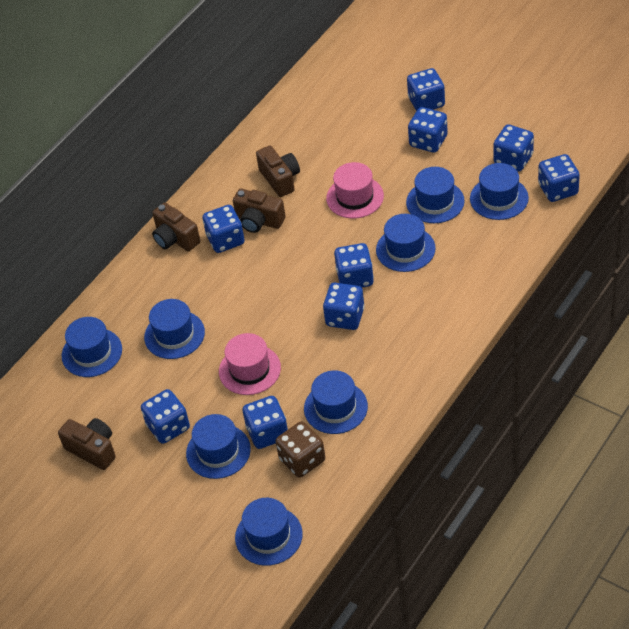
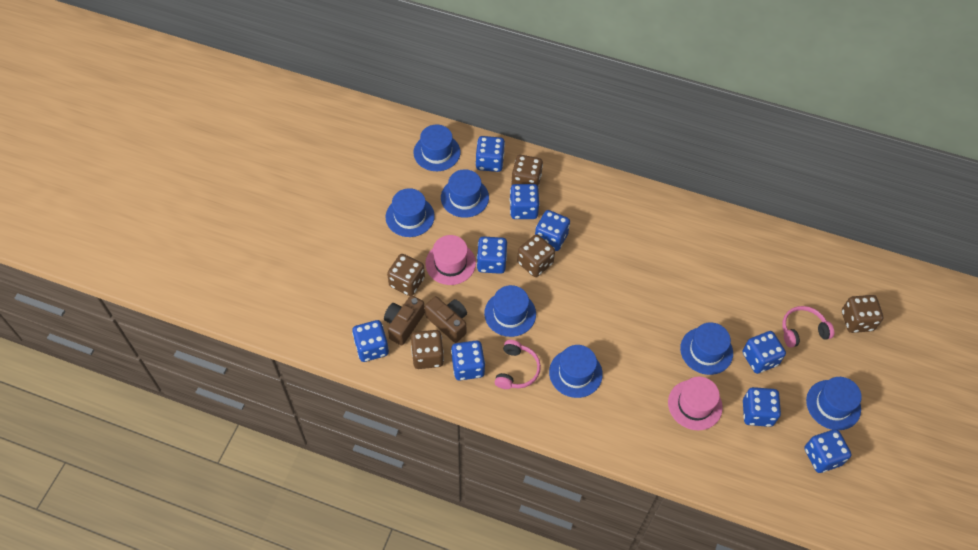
blue hat: [62,317,122,377] [144,299,205,359] [186,414,251,479] [235,498,303,566] [304,370,368,434] [376,214,436,272] [406,167,465,223] [470,163,529,220] = 8 -> [385,188,435,237] [413,125,460,171] [441,169,489,218] [484,285,536,337] [549,345,603,398] [680,322,733,375] [806,377,862,430] = 7
brown camera: [58,418,116,470] [152,203,200,251] [233,189,286,233] [256,145,300,197] = 4 -> [384,295,425,345] [425,296,467,343] = 2
brown dice: [276,421,325,478] = 1 -> [387,254,425,296] [411,330,444,369] [511,155,543,188] [517,234,555,277] [842,295,883,333] = 5
pink headphones: none = 0 -> [495,340,541,389] [782,306,834,348] = 2

